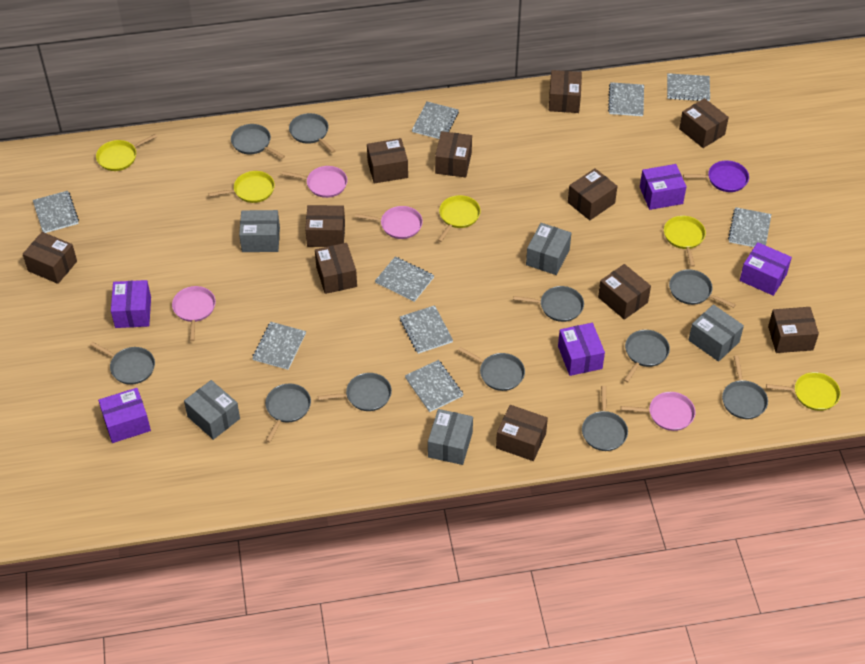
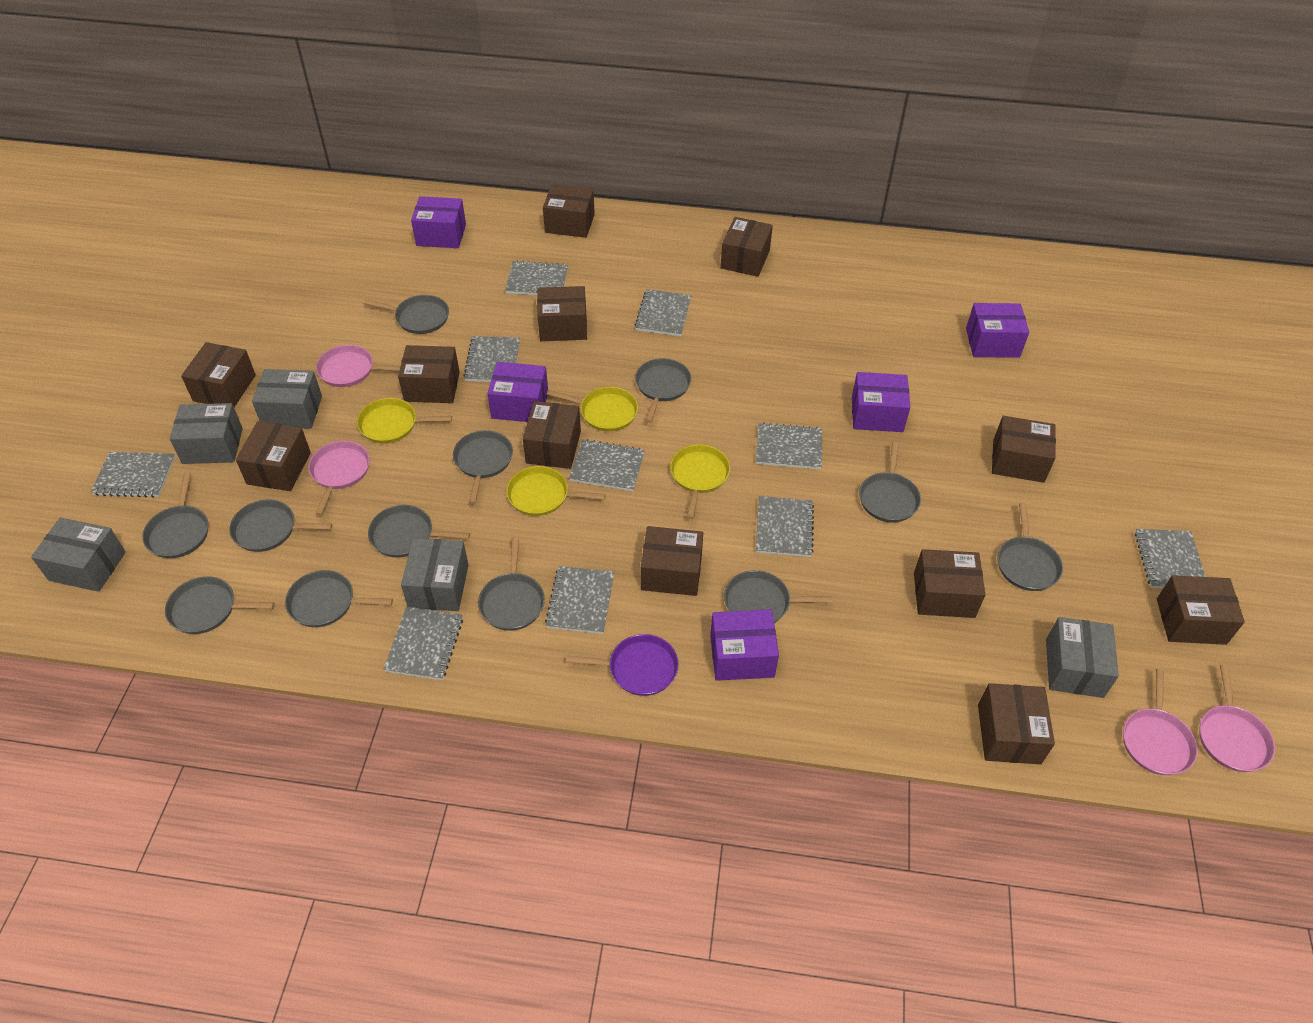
brown box: [23,232,77,284] [305,205,345,247] [315,243,357,294] [367,138,408,184] [435,131,472,177] [496,405,548,461] [549,70,582,113] [568,168,617,220] [598,264,651,320] [679,98,729,148] [768,307,819,353] = 11 -> [181,342,256,407] [236,421,311,491] [398,345,460,403] [523,401,581,469] [537,286,587,341] [543,184,595,238] [641,526,703,596] [721,217,773,277] [914,549,985,618] [978,683,1055,764] [992,416,1056,483] [1157,575,1245,645] = 12
grey notebook: [33,191,79,233] [252,322,306,370] [375,257,434,302] [400,305,453,354] [405,360,464,412] [412,101,459,139] [608,82,644,116] [667,73,710,101] [728,207,771,247] = 9 -> [91,452,175,498] [384,607,463,680] [463,336,520,382] [505,260,568,295] [545,566,614,634] [569,439,645,491] [635,289,691,336] [756,422,822,469] [756,496,814,557] [1135,529,1206,588] = 10
grey pan: [90,342,155,385] [231,124,285,159] [265,384,311,442] [289,113,335,153] [318,373,392,411] [458,347,525,391] [513,286,584,322] [582,386,628,451] [624,330,670,382] [669,269,736,308] [722,356,768,419] = 11 -> [142,472,208,558] [165,576,274,634] [229,499,332,552] [285,570,393,627] [363,295,449,334] [368,505,470,557] [453,430,513,504] [478,537,545,631] [635,358,691,423] [724,570,832,623] [859,442,921,523] [998,503,1063,591] = 12
yellow pan: [96,134,158,171] [208,171,275,203] [438,195,481,242] [664,216,706,267] [766,372,841,411] = 5 -> [357,398,452,444] [506,466,606,516] [546,387,638,432] [670,444,730,519] = 4

